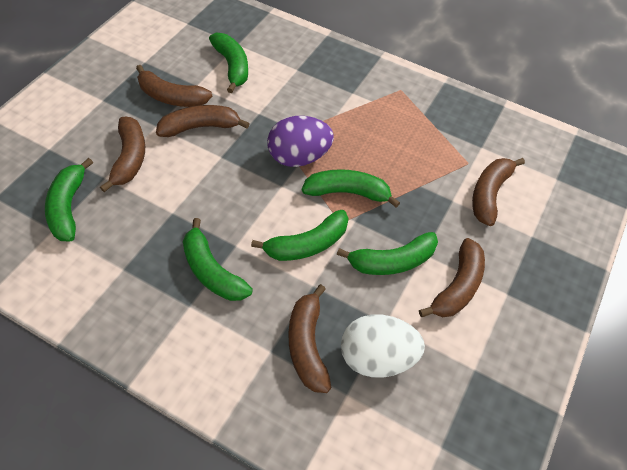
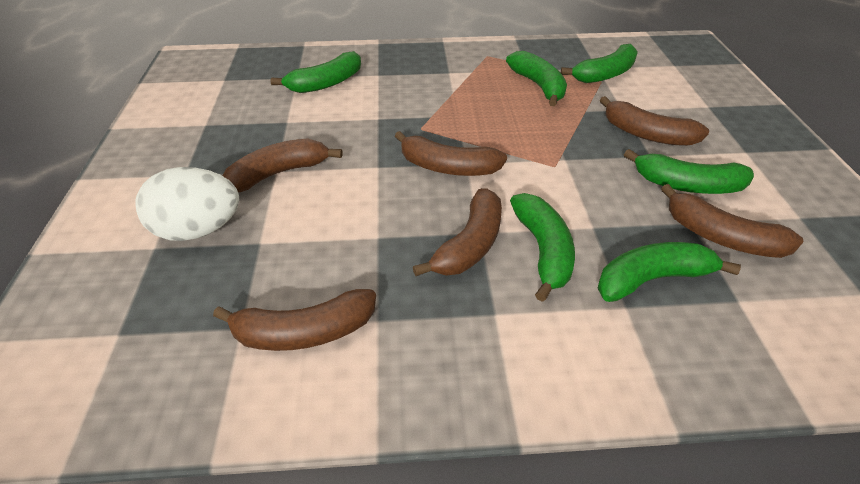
purple egg: [267,116,334,167] = 1 -> none = 0

